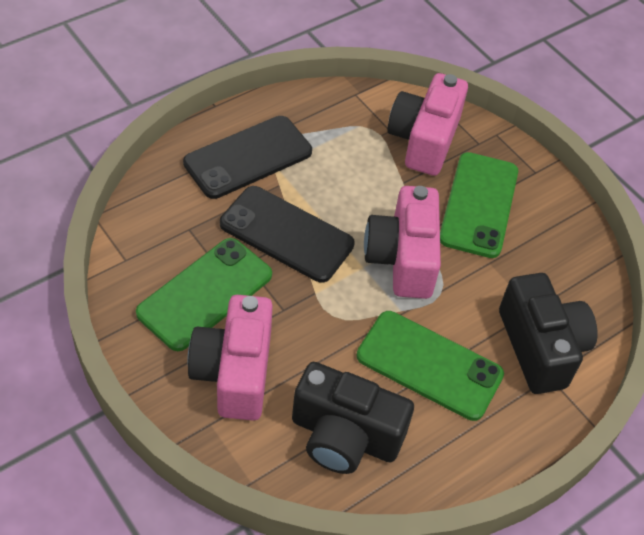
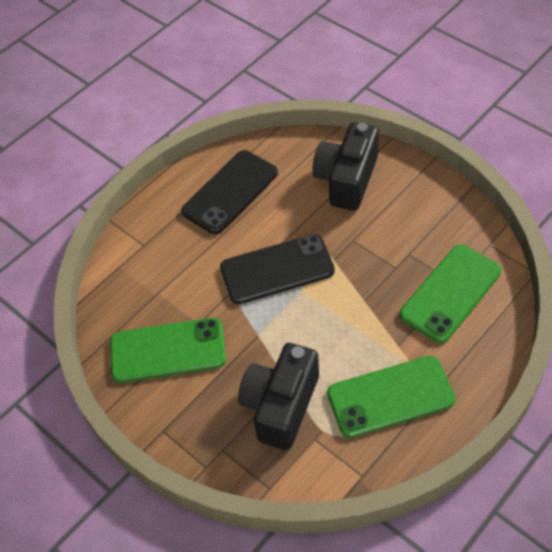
pink camera: [188,295,273,420] [364,186,441,299] [387,73,468,176] = 3 -> none = 0

